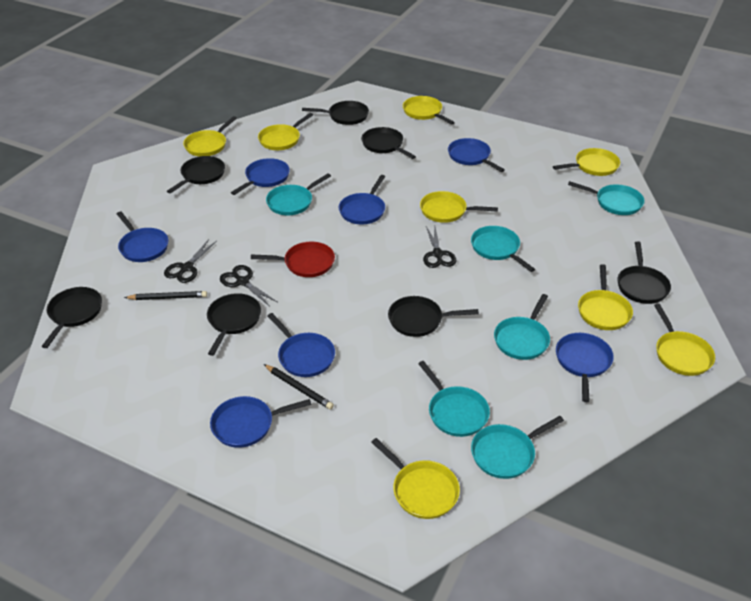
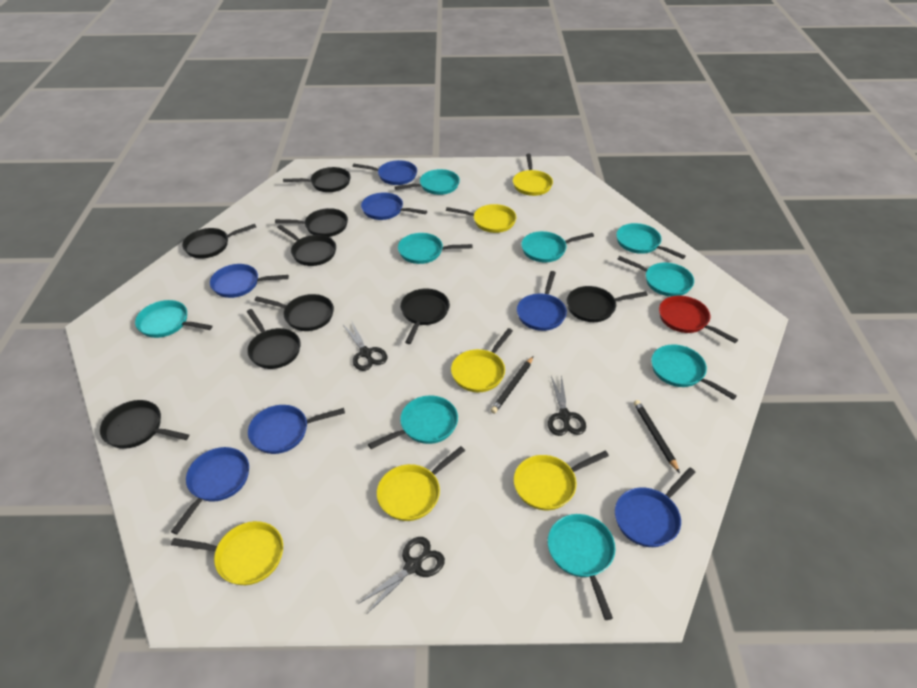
black pan: [41,287,102,348] [167,156,225,194] [207,293,261,356] [302,101,369,125] [361,127,416,159] [388,296,479,337] [618,241,671,304] = 7 -> [100,400,189,449] [182,224,256,259] [247,309,301,369] [254,294,334,331] [275,208,348,237] [277,225,336,266] [283,167,351,192] [400,289,450,344] [567,286,648,322] = 9
turquoise pan: [266,173,331,215] [418,361,490,437] [471,226,535,272] [471,416,564,479] [494,294,550,360] [568,181,645,215] = 6 -> [135,300,212,338] [368,396,458,449] [395,169,460,195] [398,233,473,264] [521,231,594,262] [548,514,616,620] [616,223,686,259] [617,256,694,297] [651,344,737,400] = 9
yellow pan: [183,116,237,156] [258,113,313,150] [371,438,460,519] [403,96,455,125] [420,191,498,223] [553,148,620,176] [578,264,633,330] [654,304,715,376] = 8 -> [171,521,283,585] [377,446,465,521] [446,204,516,233] [451,328,513,392] [513,153,553,196] [514,450,609,510] = 6

